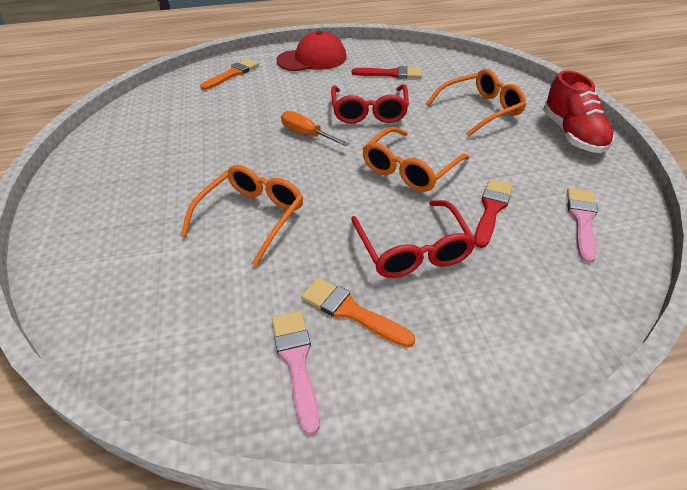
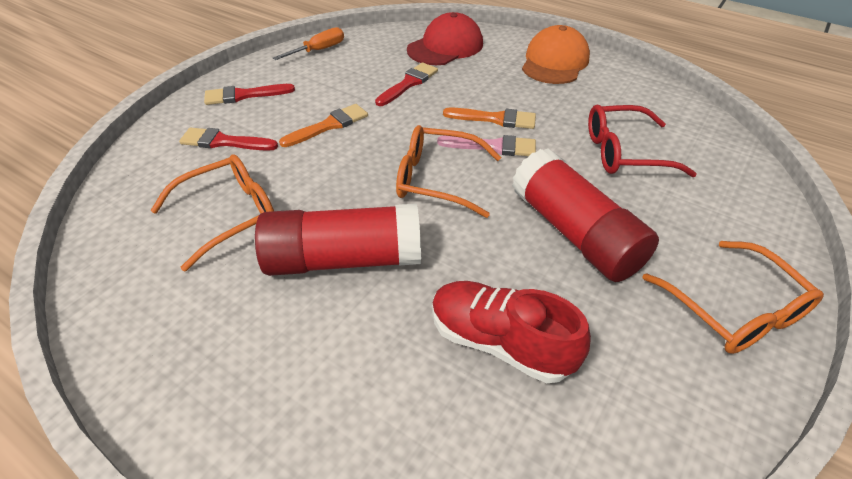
orange cap: none = 0 -> [522,25,590,84] = 1
pink brush: [272,311,320,435] [567,188,598,263] = 2 -> [437,135,536,156] = 1
red brush: [352,66,422,79] [474,179,513,248] = 2 -> [179,127,278,151] [204,84,295,105] [375,63,438,106] = 3
red glasses: [331,84,409,124] [351,200,476,278] = 2 -> [588,105,697,177] = 1
red glue stick: none = 0 -> [255,204,421,276] [512,148,659,282] = 2

